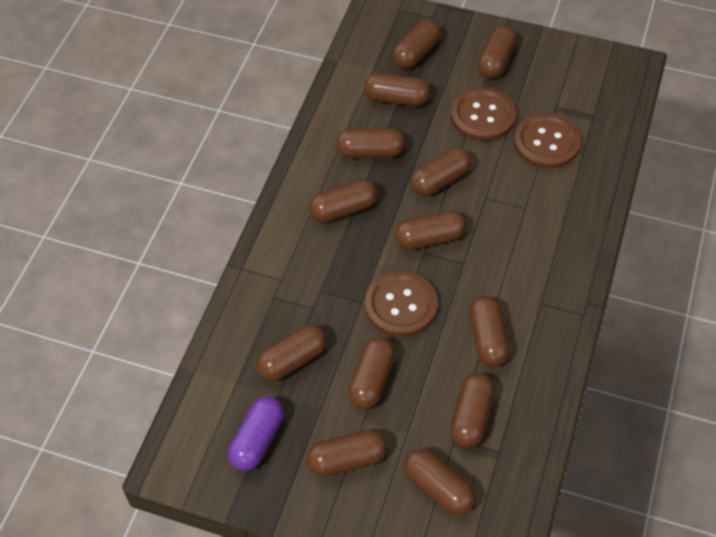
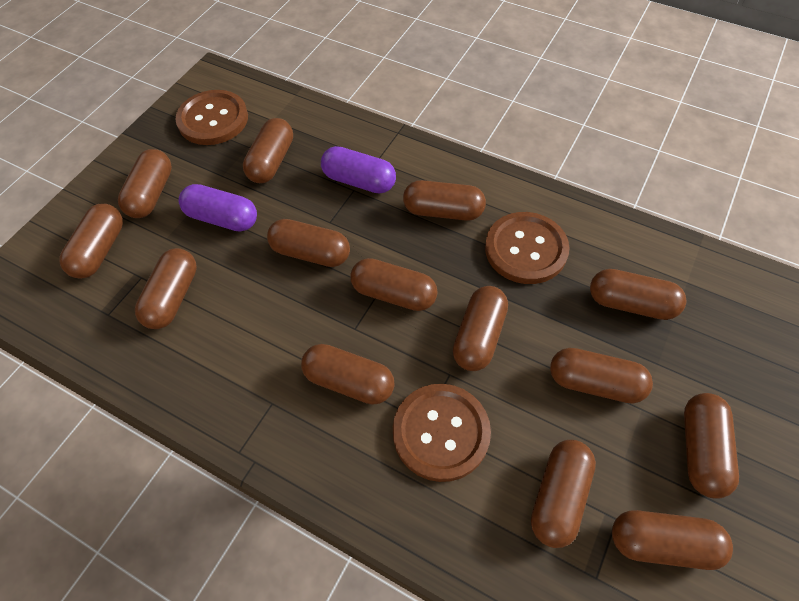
brown capsule: [257,324,327,381] [306,429,387,477] [309,179,377,223] [336,128,405,158] [348,337,395,409] [364,73,430,106] [392,19,441,69] [395,210,466,250] [404,449,476,515] [410,147,471,196] [450,373,494,448] [469,296,510,367] [478,25,517,79] = 13 -> [59,203,123,279] [118,149,172,218] [135,248,197,329] [243,118,293,183] [267,219,350,267] [301,344,395,405] [350,258,438,311] [403,180,486,221] [453,286,508,371] [531,440,596,548] [550,348,653,404] [590,269,686,320] [612,510,733,570] [684,393,739,499] = 14
purple capsule: [228,396,284,471] = 1 -> [179,184,257,232] [321,146,396,193] = 2

